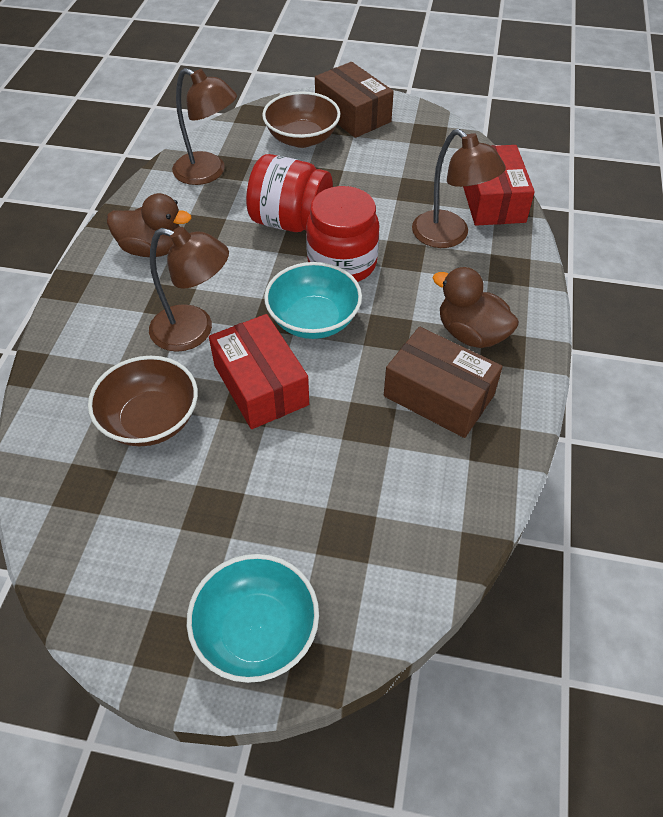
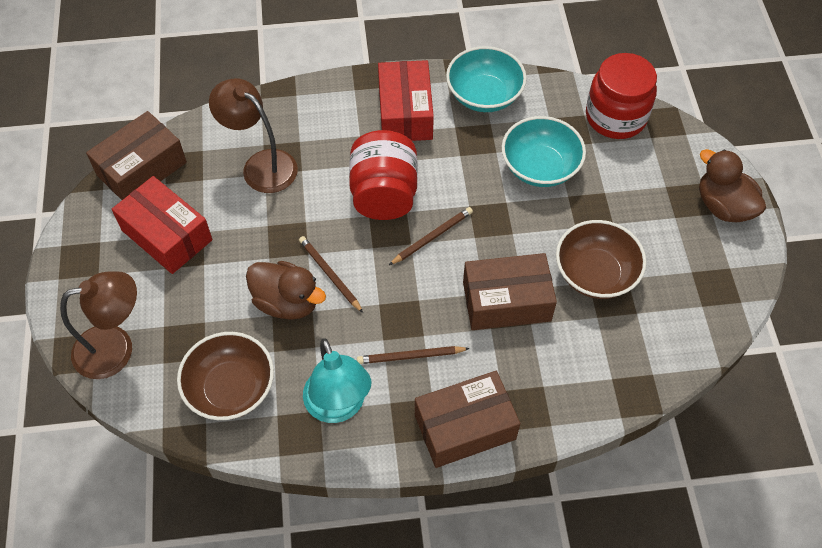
brown box: [315,62,394,138] [384,327,503,438] = 2 -> [86,111,187,200] [415,371,520,468] [463,253,557,330] = 3
brown lamp: [149,227,229,352] [172,68,237,185] [412,129,506,248] = 3 -> [60,272,137,379] [209,78,298,193] = 2
brown pencil: none = 0 -> [299,236,363,313] [357,346,470,364] [389,207,473,265] = 3
turquoise lamp: none = 0 -> [303,338,371,423] = 1

